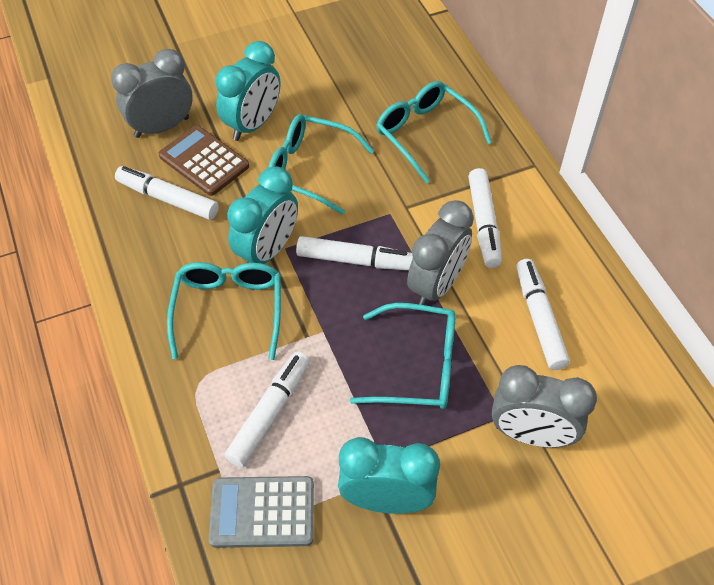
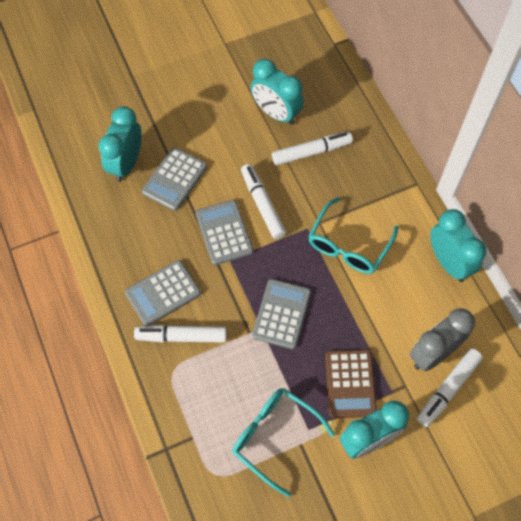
grey calculator: [209,476,314,548] = 1 -> [125,260,201,326] [142,147,207,211] [196,200,253,265] [252,279,311,349] = 4
grey clock: [111,49,193,138] [407,200,474,305] [492,365,597,447] = 3 -> [410,308,475,371] = 1
turquoise clock: [215,41,280,141] [227,166,298,264] [338,437,440,514] = 3 -> [98,106,142,182] [250,59,304,125] [340,401,409,459] [430,209,486,282] = 4
turquoise glasses: [167,262,281,360] [268,114,374,215] [350,303,456,409] [376,81,492,183] = 4 -> [232,388,335,497] [308,197,398,274] = 2
white marker: [115,166,219,220] [224,351,310,467] [296,236,413,270] [468,168,502,268] [516,259,570,370] = 5 -> [134,325,227,343] [241,164,286,239] [272,132,353,165] [417,348,483,427] = 4

